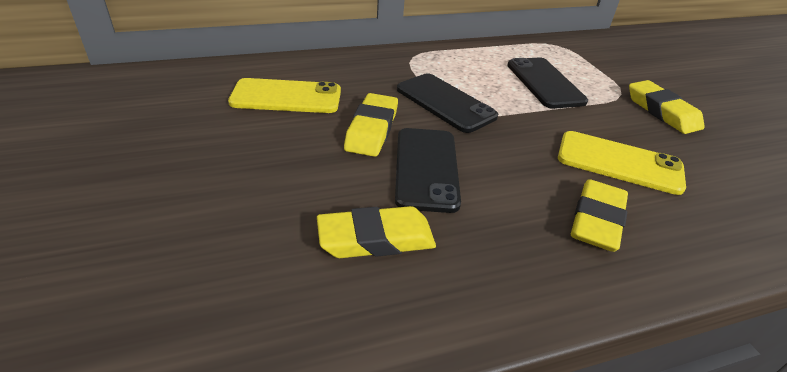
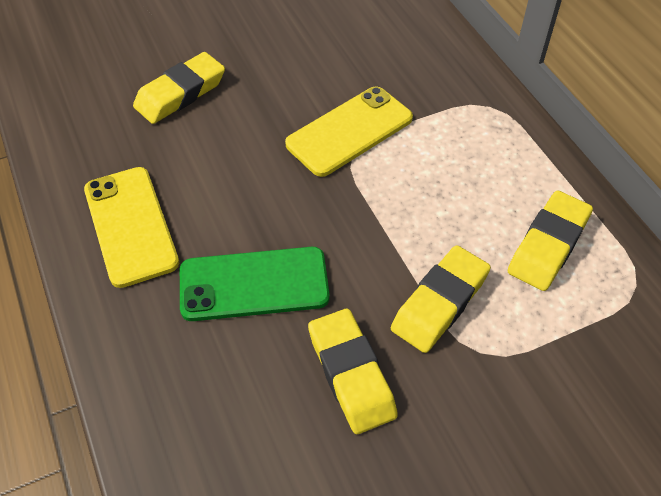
black phone: [395,128,461,213] [397,74,498,133] [507,58,588,109] = 3 -> none = 0
green phone: none = 0 -> [180,247,330,321] = 1

